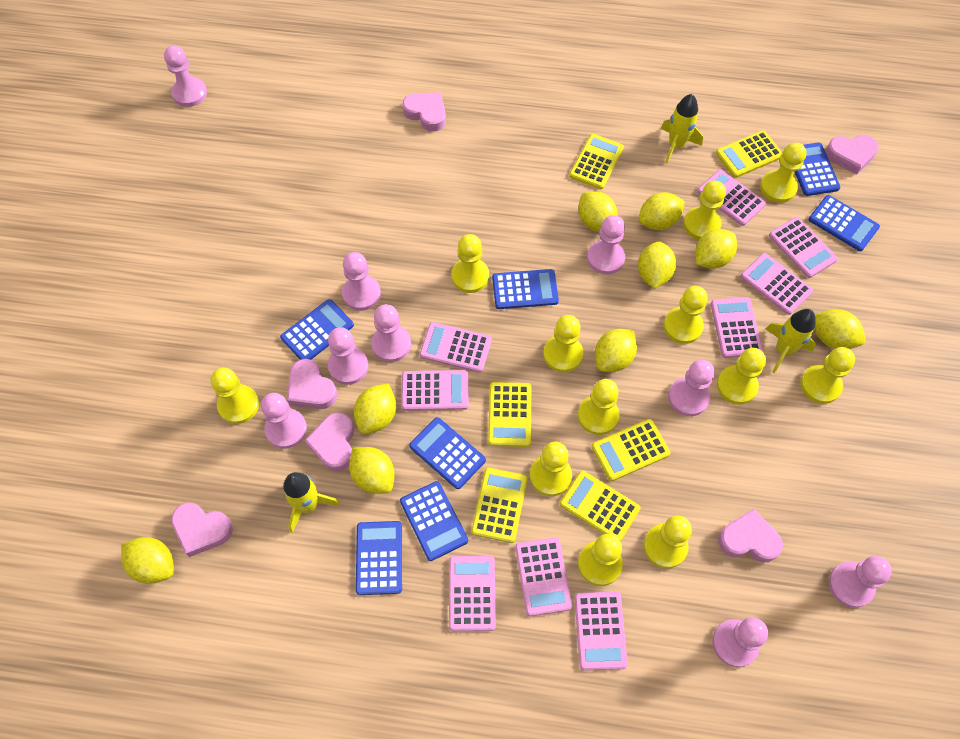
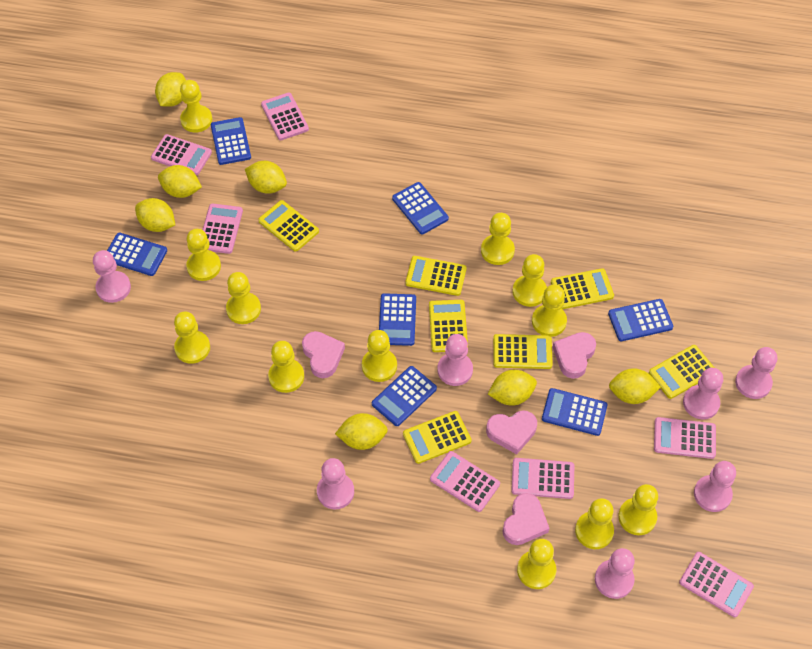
pink calculator: [401,370,469,411] [420,322,492,373] [449,556,496,631] [515,537,572,616] [574,592,628,671] [697,169,766,226] [711,297,763,358] [740,253,813,315] [769,217,838,278] = 9 -> [151,134,212,175] [202,203,243,254] [261,92,309,140] [430,451,500,512] [511,458,574,499] [654,417,716,459] [679,552,754,617] = 7
pink heart: [171,502,233,557] [287,359,337,409] [305,412,354,471] [403,92,446,132] [718,509,783,562] [825,135,879,175] = 6 -> [302,331,345,378] [486,411,537,454] [502,493,549,545] [552,332,596,379] = 4
pink pawn: [164,46,207,107] [261,393,307,449] [328,327,368,385] [342,252,381,311] [371,304,411,362] [587,215,625,274] [668,360,714,416] [712,617,768,667] [829,556,892,608] = 9 -> [93,250,131,303] [317,458,354,509] [437,334,473,386] [595,548,635,599] [683,368,723,419] [694,461,736,512] [735,347,777,399] = 7
yellow calculator: [471,468,528,543] [488,382,531,447] [560,471,641,541] [569,134,624,189] [592,419,671,481] [716,130,783,178] = 6 -> [258,200,319,252] [403,411,472,464] [405,256,467,296] [429,300,468,352] [493,334,553,369] [551,268,614,309] [649,345,715,399] = 7
yellow lemon: [121,537,174,584] [349,447,395,494] [354,383,396,434] [578,191,618,232] [595,329,637,372] [638,241,676,289] [639,192,685,230] [695,229,737,269] [815,309,866,349] = 9 -> [135,198,175,232] [155,72,186,107] [158,165,202,198] [245,161,287,194] [335,413,388,450] [488,370,537,406] [609,368,661,404] = 7
yellow rocket: [283,472,340,533] [661,94,703,163] [766,309,816,373] = 3 -> none = 0

